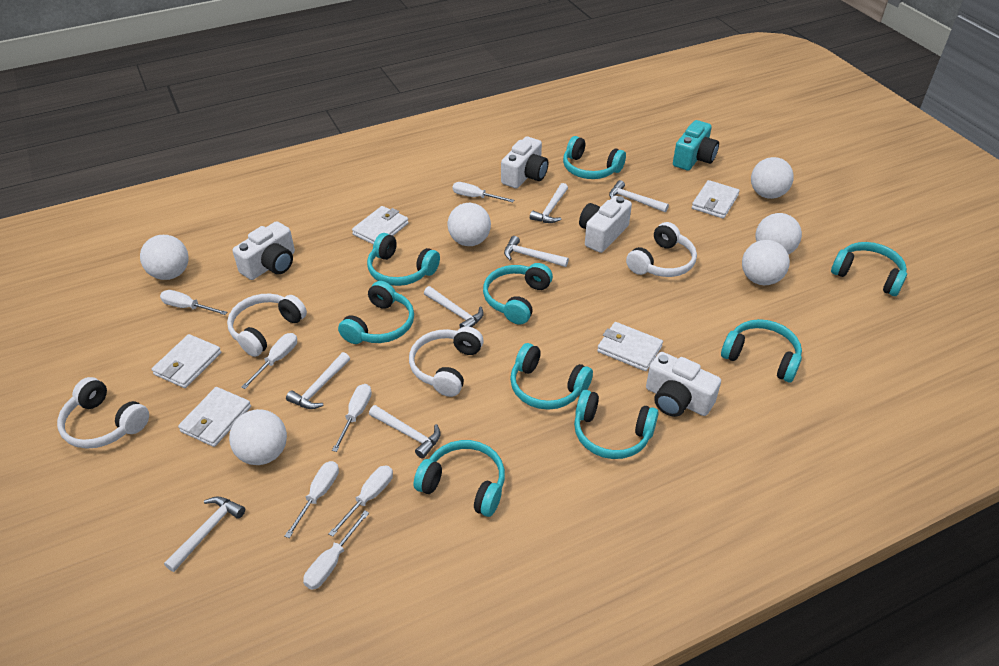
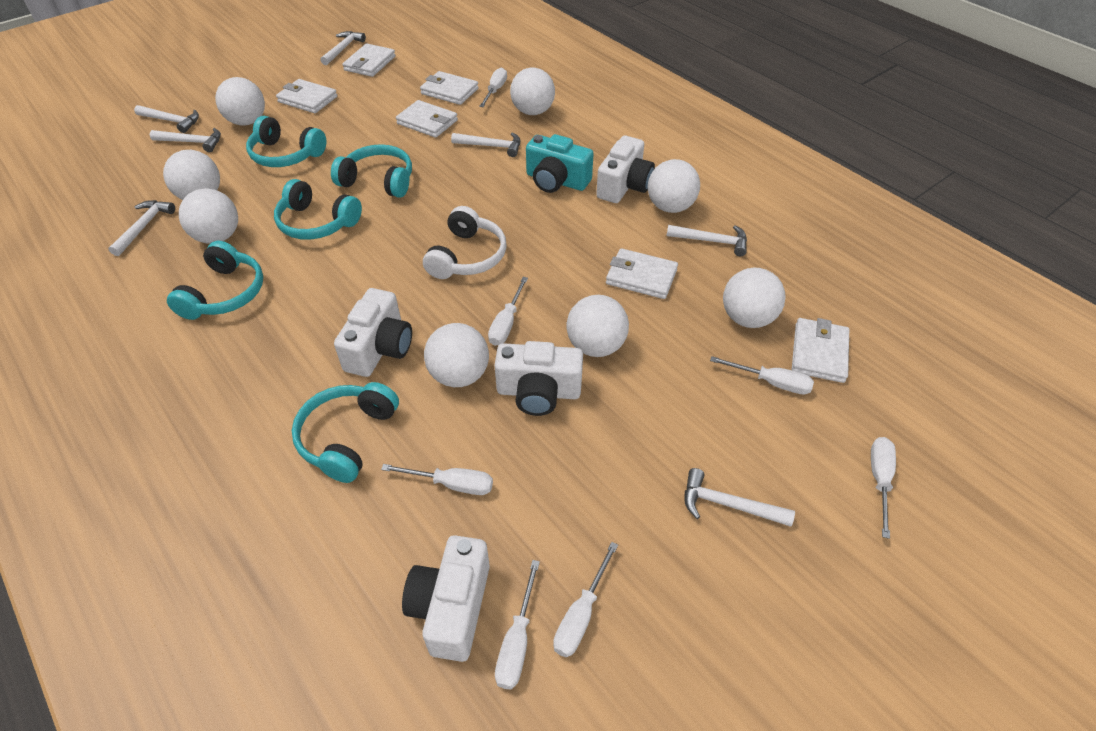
turquoise headphones: [338,281,414,344] [367,233,440,286] [414,440,505,517] [483,263,553,325] [510,343,593,410] [563,136,626,179] [574,390,659,459] [721,319,802,382] [831,242,907,296] = 9 -> [167,241,263,320] [246,116,326,167] [274,179,362,240] [292,382,399,483] [331,144,412,198] = 5
white ball: [140,235,189,280] [229,409,287,465] [448,203,491,246] [742,240,790,285] [751,157,794,199] [756,213,802,255] = 6 -> [163,150,220,200] [179,188,238,244] [215,77,265,125] [424,323,489,387] [510,68,555,115] [567,295,629,357] [648,159,700,213] [723,268,786,328] = 8
white headphones: [57,377,149,449] [227,294,307,357] [409,326,483,397] [626,222,697,277] = 4 -> [423,206,507,279] = 1
white wallet: [152,334,221,388] [178,387,251,447] [352,206,409,245] [597,322,663,371] [692,180,740,219] = 5 -> [276,79,337,113] [343,43,396,77] [396,100,458,138] [420,71,479,105] [606,248,678,299] [792,318,849,383] = 6

